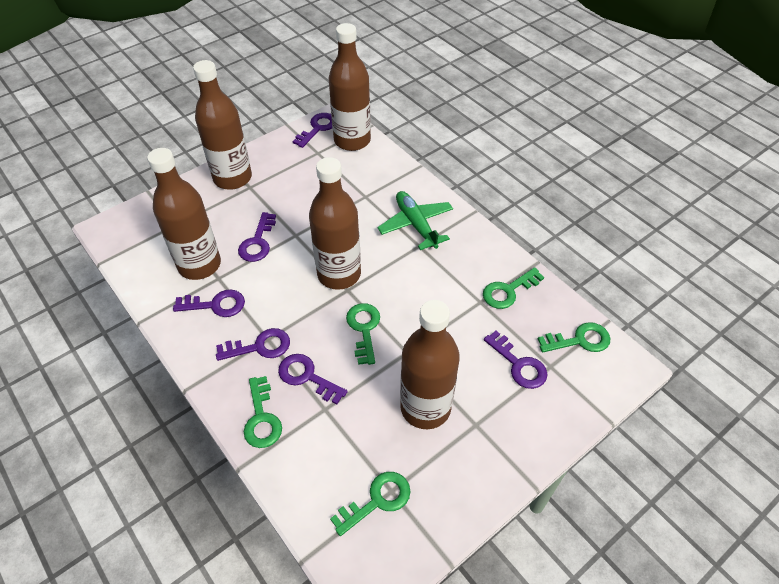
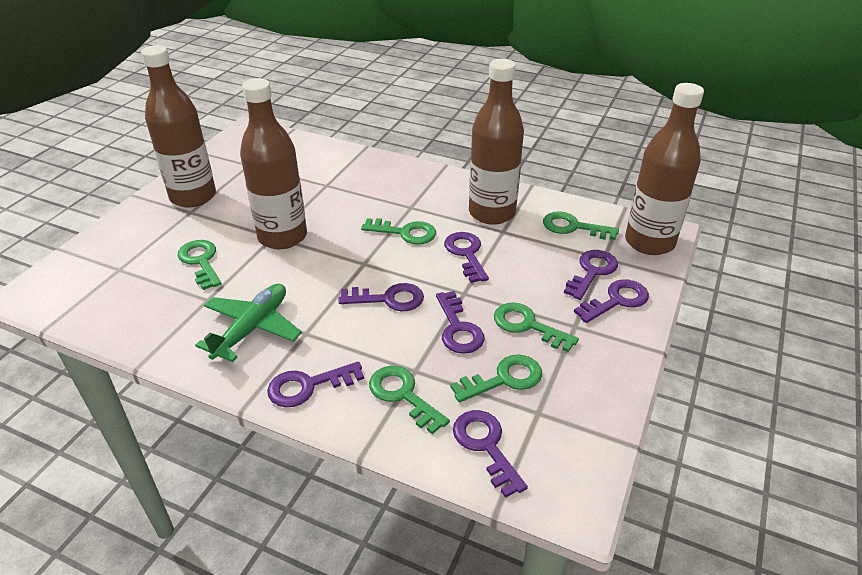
brown bottle: [147,148,221,280] [193,60,252,190] [309,157,361,290] [329,23,371,151] [400,300,460,429] = 5 -> [141,45,216,208] [240,78,307,249] [469,59,524,225] [625,83,704,255] = 4
green key: [244,376,282,448] [330,472,411,536] [346,303,380,365] [483,267,544,309] [538,322,610,353] = 5 -> [178,240,222,290] [361,218,436,245] [369,366,450,434] [450,354,542,403] [494,303,579,352] [543,212,619,240] = 6
purple key: [173,290,245,317] [216,328,290,361] [238,212,276,262] [278,354,348,404] [293,113,332,148] [484,331,548,389] = 6 -> [267,361,364,407] [339,283,424,311] [436,291,485,354] [444,232,489,283] [453,410,528,498] [564,250,618,300] [574,279,649,323] = 7

